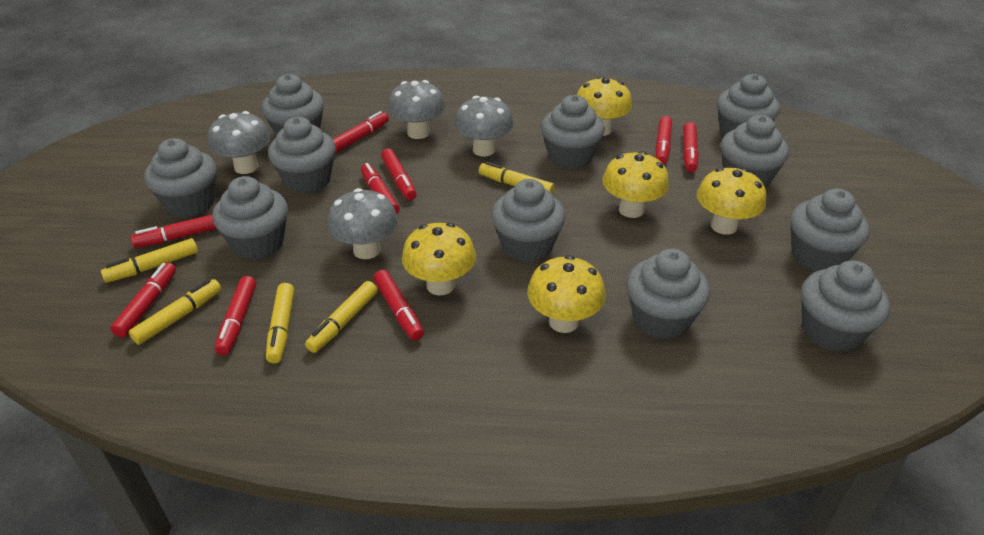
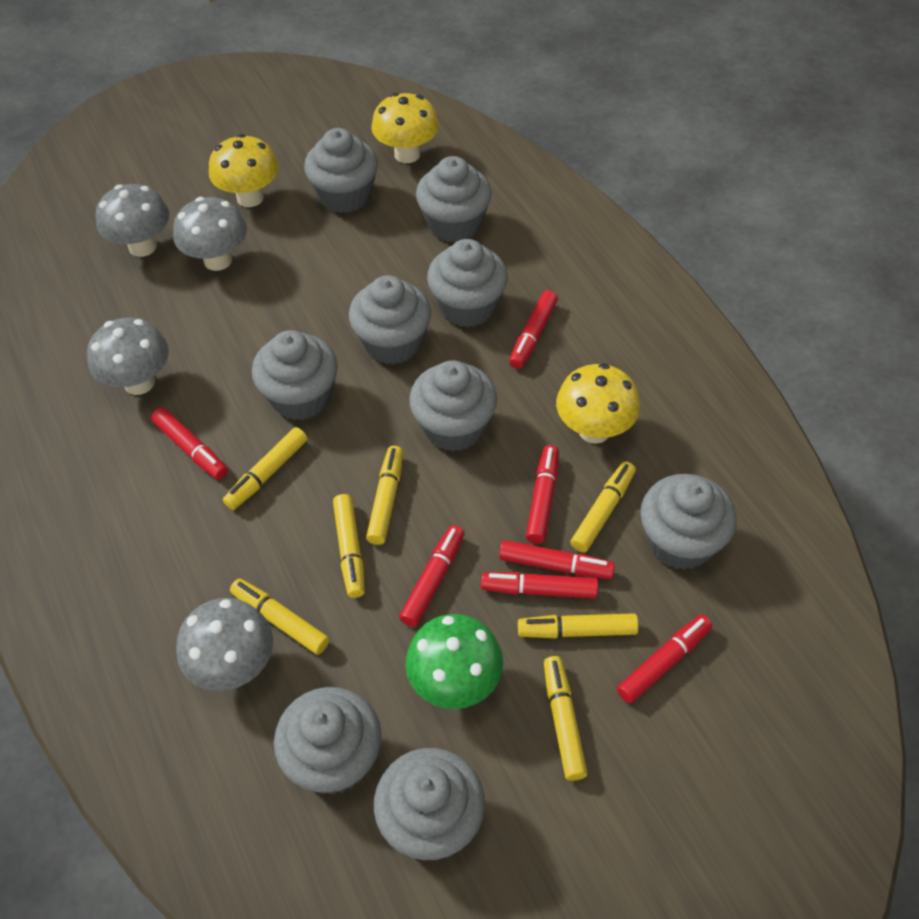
green mushroom: none = 0 -> [405,614,503,709] = 1
grey cupcake: [144,138,217,217] [212,176,288,259] [262,74,324,136] [268,117,336,193] [492,179,565,262] [541,95,605,169] [626,249,710,339] [717,74,780,138] [721,115,789,188] [790,189,870,271] [801,260,890,352] = 11 -> [252,330,338,421] [274,687,382,795] [304,128,378,213] [349,275,431,365] [374,748,485,860] [409,360,497,452] [416,156,492,243] [427,239,508,328] [640,474,737,570] = 9
red marker: [110,263,176,337] [130,215,217,248] [215,276,256,355] [332,111,389,153] [361,163,400,214] [374,270,424,341] [381,149,417,200] [656,116,672,165] [683,122,699,172] = 9 -> [151,408,228,480] [399,525,464,627] [481,572,598,599] [499,540,615,579] [509,290,558,369] [526,445,559,544] [617,615,712,703] = 7
yellow marker: [101,238,198,283] [129,279,221,345] [266,283,294,363] [305,281,378,353] [479,162,555,194] = 5 -> [223,427,307,510] [230,579,329,655] [333,494,365,598] [366,446,403,545] [518,613,639,638] [544,656,588,781] [570,461,636,553] = 7
yellow mushroom: [402,223,476,295] [527,255,606,333] [577,76,632,136] [603,151,669,218] [697,168,766,235] = 5 -> [209,134,279,207] [371,93,439,163] [556,363,640,444] = 3

